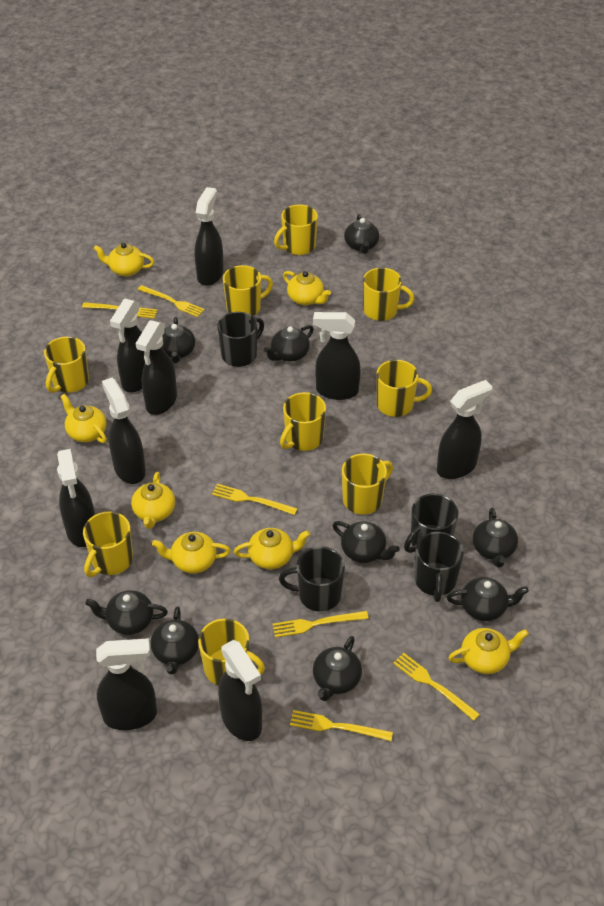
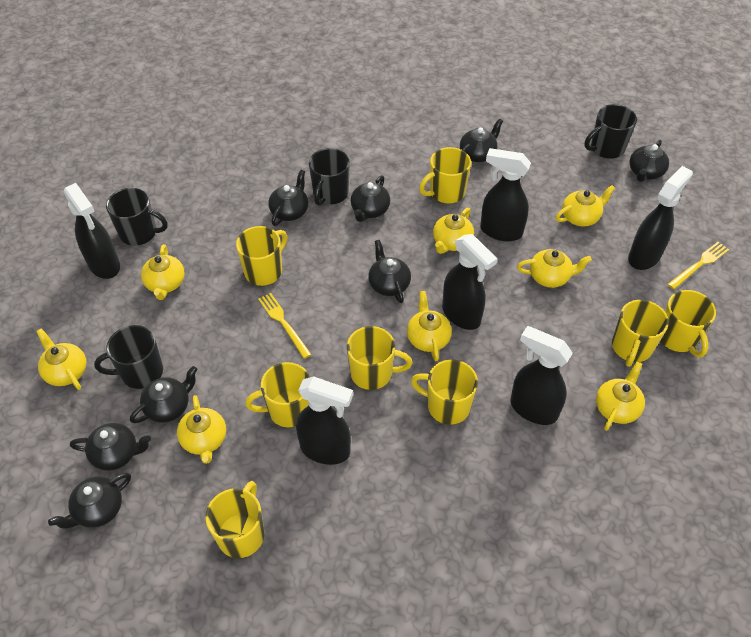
black spray bottle: [57,449,95,547] [96,638,157,730] [102,378,146,484] [110,299,145,393] [136,320,177,415] [194,187,224,286] [218,640,262,741] [313,312,361,400] [437,380,493,479] = 9 -> [63,183,120,279] [296,376,353,465] [442,234,497,330] [480,148,531,241] [510,326,573,425] [628,166,693,270] = 6
black teapot: [85,590,168,635] [151,606,199,675] [162,317,195,363] [264,325,314,362] [313,636,362,701] [332,521,400,563] [344,214,379,254] [447,577,529,621] [473,508,518,568] = 9 -> [48,473,131,529] [70,423,151,471] [130,366,197,423] [268,170,308,226] [351,175,390,222] [368,240,411,303] [460,119,503,162] [630,140,669,182] = 8
yellow fork: [82,302,158,319] [138,285,205,317] [212,484,298,515] [272,611,369,638] [290,710,393,741] [393,653,480,721] = 6 -> [258,293,312,359] [667,242,729,290] = 2
yellow mug: [44,336,89,393] [83,511,133,577] [198,619,265,685] [223,265,273,316] [274,205,318,255] [280,392,326,451] [342,453,393,515] [363,268,415,321] [376,360,432,417] = 9 -> [205,481,264,558] [236,226,287,286] [245,362,310,427] [347,326,412,390] [411,360,478,425] [419,147,471,203] [612,300,669,367] [660,290,716,357] = 8
yellow teapot: [60,394,107,443] [93,243,155,276] [131,472,175,529] [152,532,231,574] [234,528,310,569] [283,271,331,305] [448,628,529,674] = 7 -> [36,328,86,390] [141,244,185,300] [177,395,226,464] [407,291,452,361] [433,208,474,254] [517,249,592,288] [555,185,615,227] [596,361,645,431] = 8

